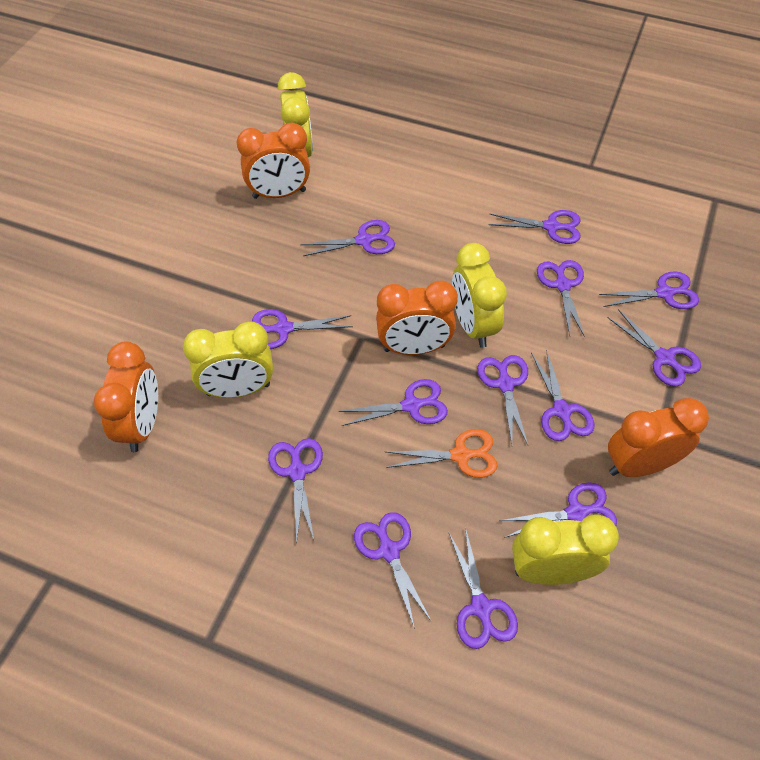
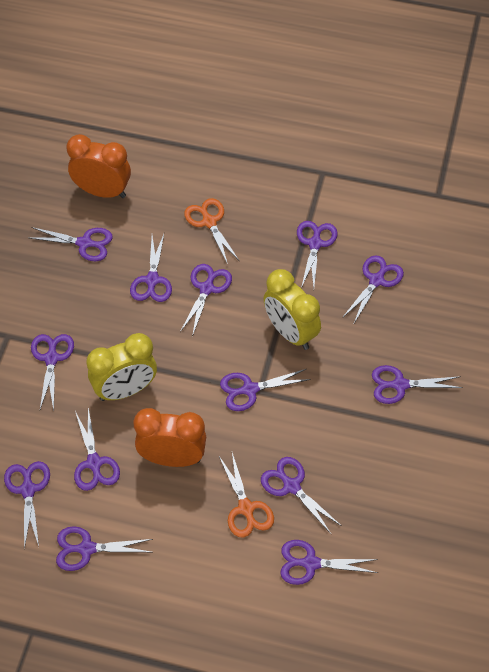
orange clock: [94,341,158,452] [237,122,310,199] [376,281,458,355] [608,398,709,477] = 4 -> [66,134,131,198] [134,408,206,467] = 2
orange scissors: [386,429,498,478] = 1 -> [184,198,239,264] [219,453,274,537] = 2
yellow clock: [183,322,273,398] [278,72,313,157] [452,243,507,348] [512,515,619,585] = 4 -> [86,333,157,401] [263,269,321,350] = 2

